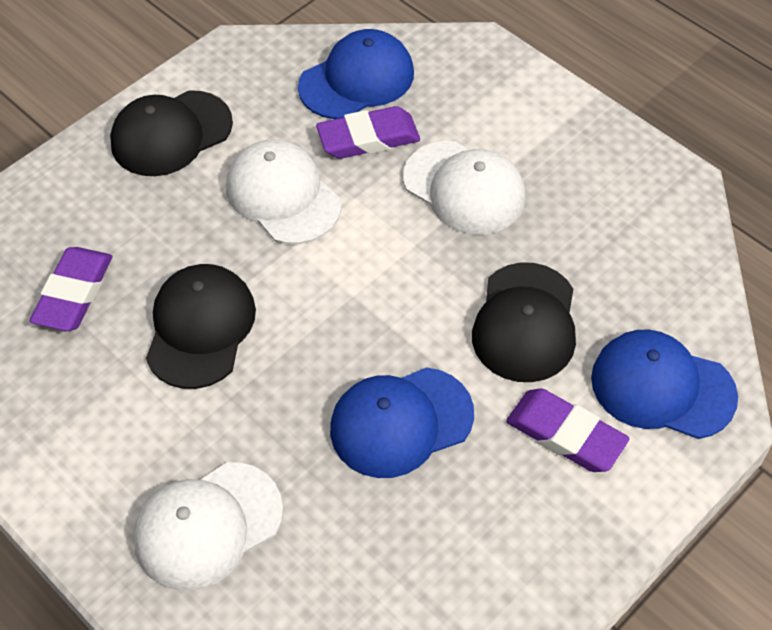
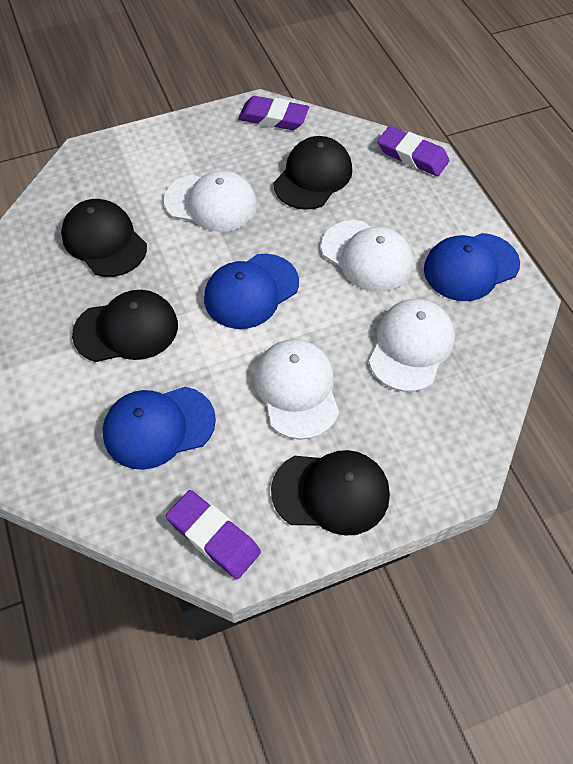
black cap: [110,90,233,176] [146,264,256,389] [472,262,576,382] = 3 -> [61,199,147,277] [72,290,178,362] [271,450,390,536] [274,136,352,210] = 4
white cap: [133,462,283,591] [226,139,341,244] [403,141,525,235] = 3 -> [164,170,257,232] [254,339,339,440] [321,220,413,292] [369,299,455,392] = 4

